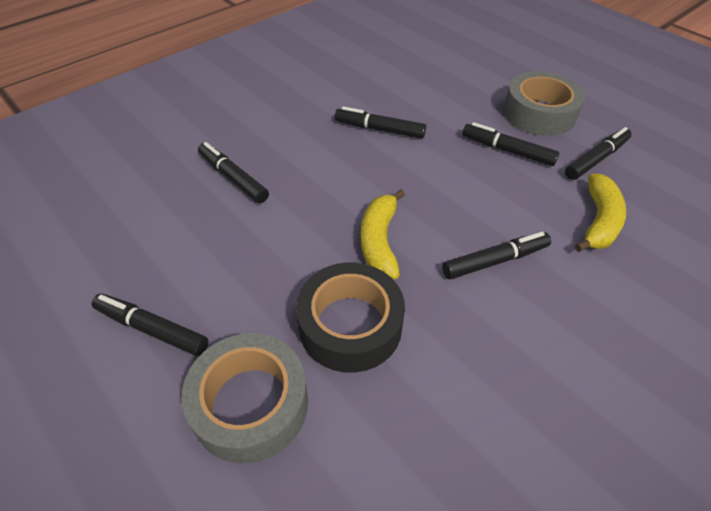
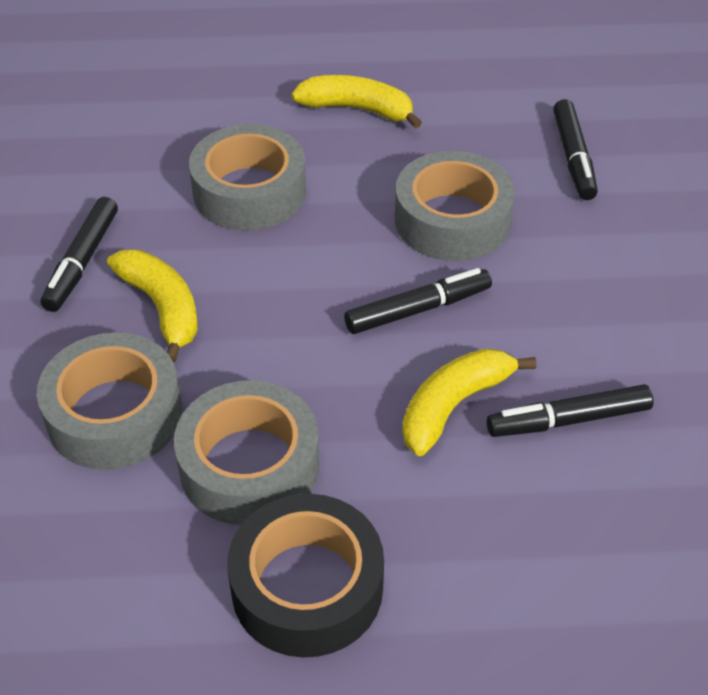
black marker: [92,294,209,356] [198,142,269,203] [335,106,426,138] [442,232,551,279] [462,122,559,166] [565,127,632,180] = 6 -> [41,197,118,312] [344,268,492,334] [487,384,654,437] [553,99,598,200] = 4
grey tape: [181,333,308,463] [503,71,585,136] = 2 -> [37,332,182,470] [174,380,319,525] [189,124,306,231] [395,151,515,261] = 4
yellow banana: [361,189,405,279] [575,174,626,252] = 2 -> [107,250,198,362] [291,75,422,129] [402,349,536,456] = 3

